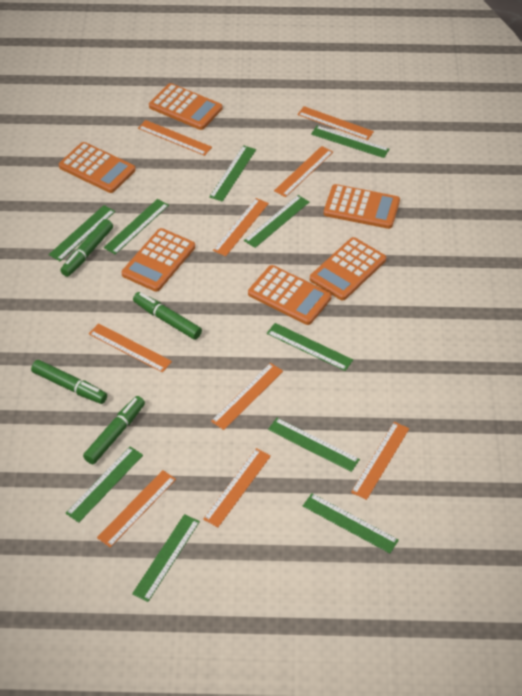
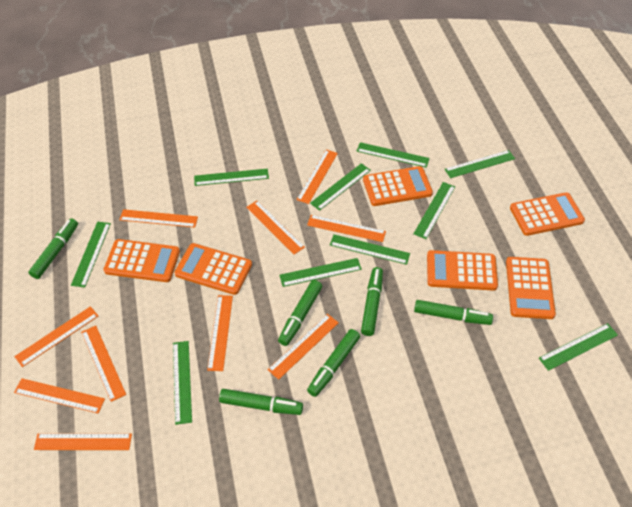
green marker: [31,360,107,404] [60,219,113,277] [83,396,145,464] [133,292,202,340] = 4 -> [28,218,78,279] [219,389,303,415] [278,280,322,346] [307,329,360,397] [361,267,383,336] [414,300,493,325] = 6
orange ruler: [89,323,172,373] [97,470,176,548] [138,120,212,156] [203,448,271,527] [211,363,283,430] [213,198,269,256] [274,146,333,197] [297,106,374,140] [351,422,409,500] = 9 -> [14,306,98,367] [14,378,105,413] [34,433,132,450] [81,326,126,402] [119,209,198,228] [207,295,233,371] [246,201,305,255] [267,314,339,380] [297,150,338,204] [307,215,386,242] = 10

